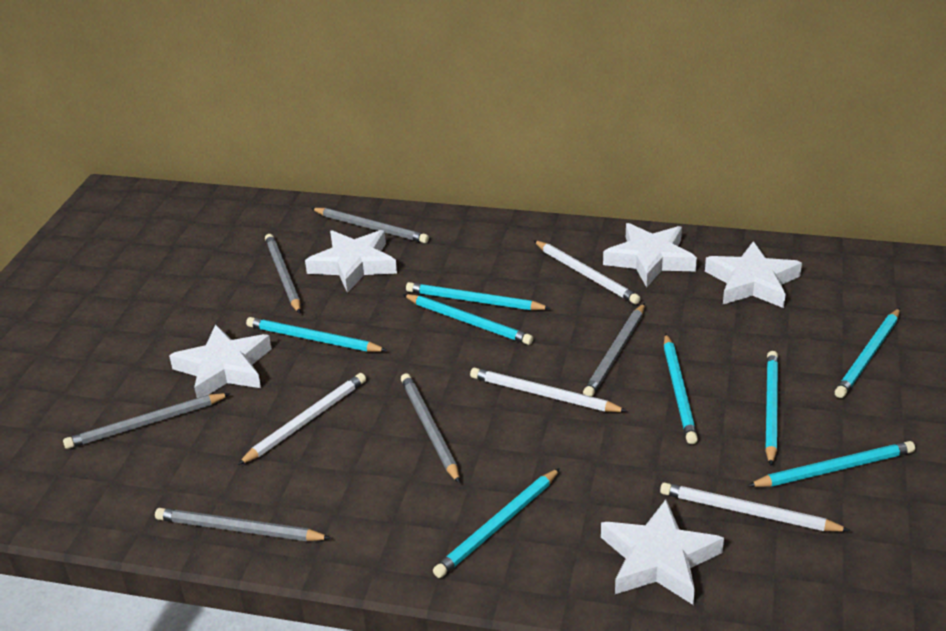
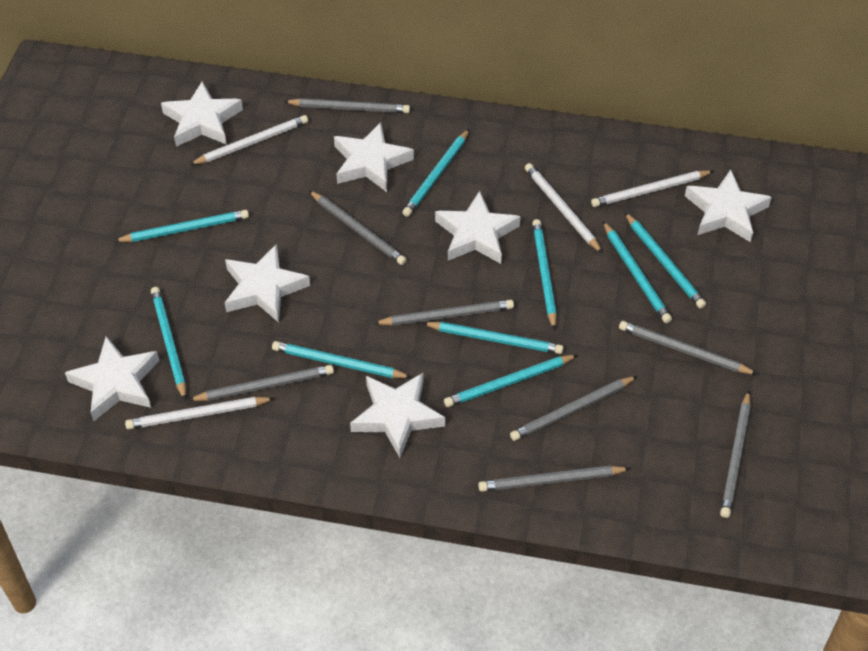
grey pencil: [63,393,231,449] [155,508,331,541] [265,234,301,314] [311,208,429,243] [401,373,460,484] [583,303,645,397] = 6 -> [189,365,334,401] [284,98,410,113] [309,191,407,265] [373,300,514,326] [478,465,631,492] [510,376,637,441] [619,321,758,375] [720,390,751,518] = 8
turquoise pencil: [246,317,388,352] [403,294,533,345] [406,282,551,310] [433,468,560,578] [664,334,698,444] [748,441,915,487] [765,351,778,466] [835,308,900,398] = 8 -> [114,210,249,242] [151,287,186,400] [272,341,412,378] [402,129,469,217] [423,322,564,354] [444,355,577,407] [532,219,557,330] [603,221,672,323] [625,212,706,309] = 9
white star: [169,324,272,398] [305,230,397,293] [601,500,724,605] [603,223,697,287] [705,241,802,308] = 5 -> [65,336,160,421] [161,81,243,147] [225,244,310,323] [334,122,414,192] [350,373,445,458] [435,191,521,264] [685,169,772,242] = 7

